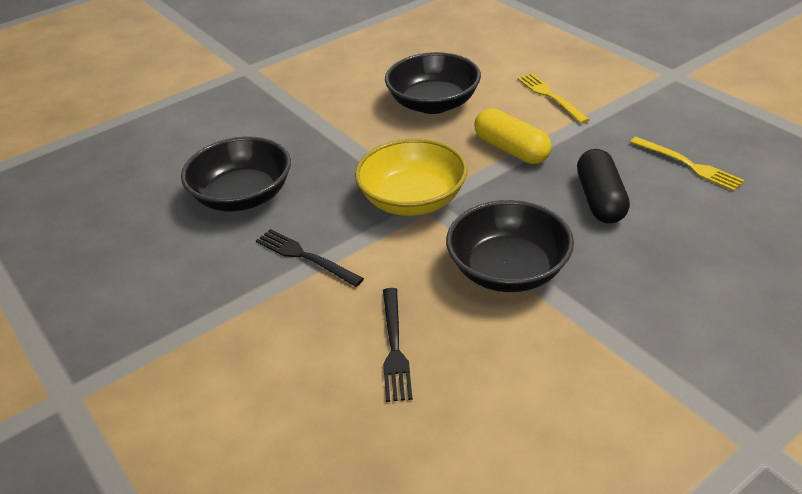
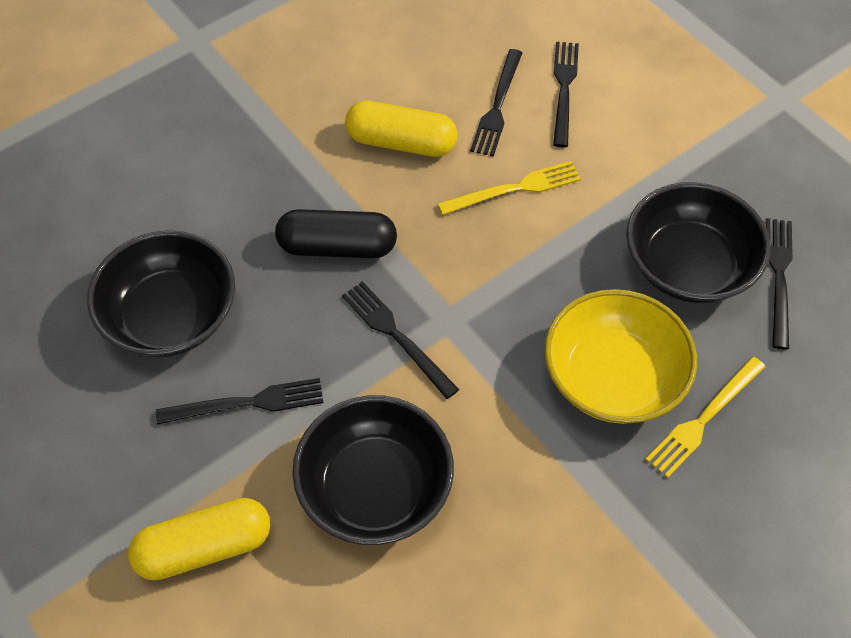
black fork: [256,229,364,287] [383,288,413,402] = 2 -> [156,378,324,425] [342,281,459,399] [470,49,523,157] [553,42,579,147] [766,218,793,349] = 5
yellow capsule: [474,108,552,164] = 1 -> [128,498,270,581] [345,101,458,157] = 2

